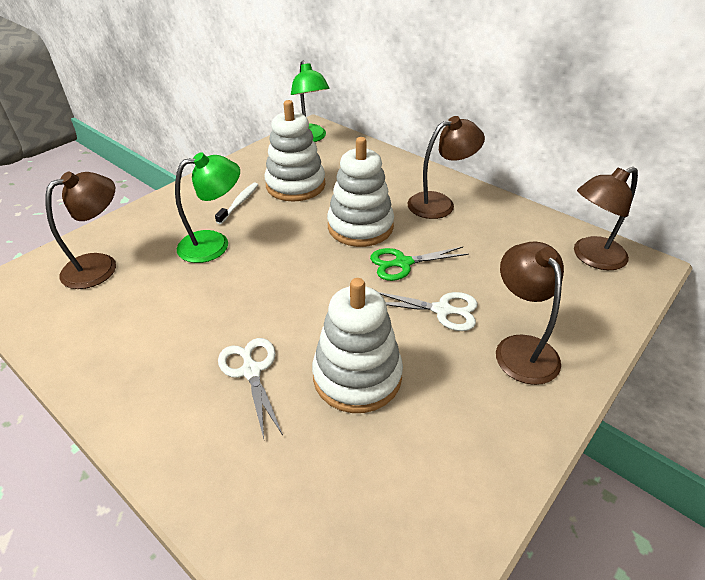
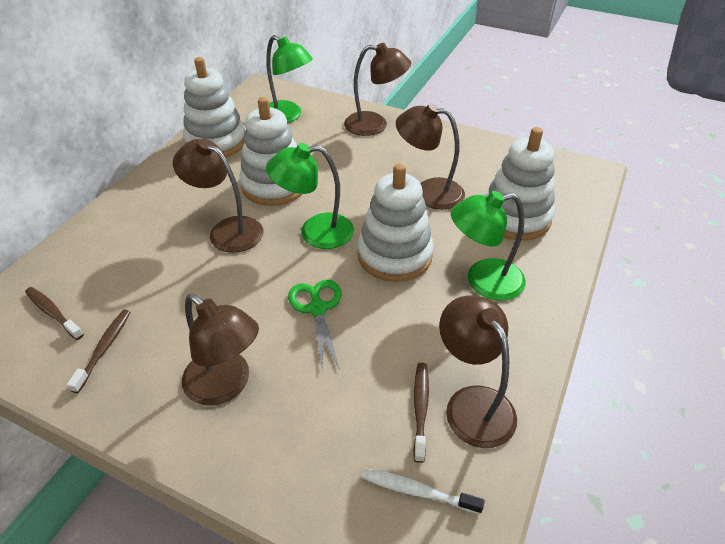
brown lamp: [45,172,116,289] [407,116,485,219] [496,242,564,385] [574,167,638,270] = 4 -> [173,138,264,253] [182,294,259,406] [344,43,411,136] [396,103,465,210] [439,296,517,448] = 5
brown toothbrush: none = 0 -> [25,287,84,340] [67,310,131,393] [413,363,429,463] = 3
green lamp: [175,152,240,263] [291,61,330,142] = 2 -> [266,35,313,123] [266,143,354,249] [451,191,526,301] = 3
white scissors: [218,338,283,439] [379,292,478,331] = 2 -> none = 0
white stacking toy: [265,100,325,201] [312,278,403,413] [327,137,394,247] = 3 -> [183,57,245,157] [239,97,302,206] [357,163,434,282] [485,127,555,241] = 4

